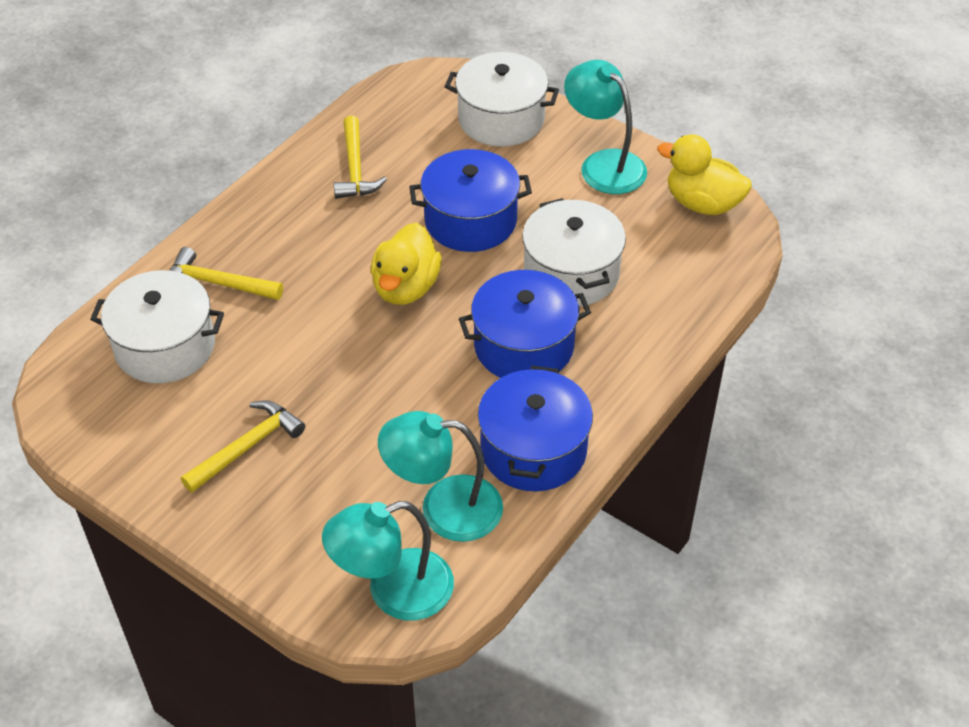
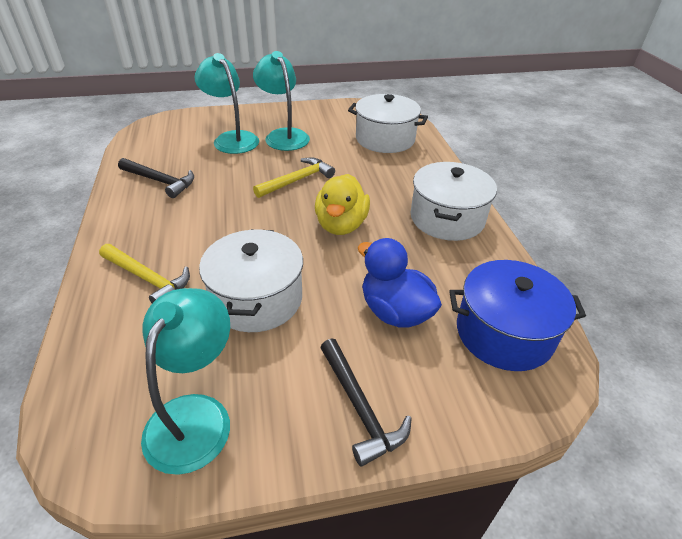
black hammer: none = 0 -> [118,158,194,198] [320,338,412,467] = 2
blue duck: none = 0 -> [358,238,442,327] = 1
blue pot: [409,149,532,252] [459,270,591,378] [478,366,593,491] = 3 -> [449,260,586,371] = 1
yellow duck: [371,223,442,305] [657,134,752,215] = 2 -> [315,174,370,235] = 1
yellow hammer: [170,247,283,300] [181,400,305,493] [334,116,387,199] = 3 -> [99,244,190,303] [253,158,335,198] = 2

